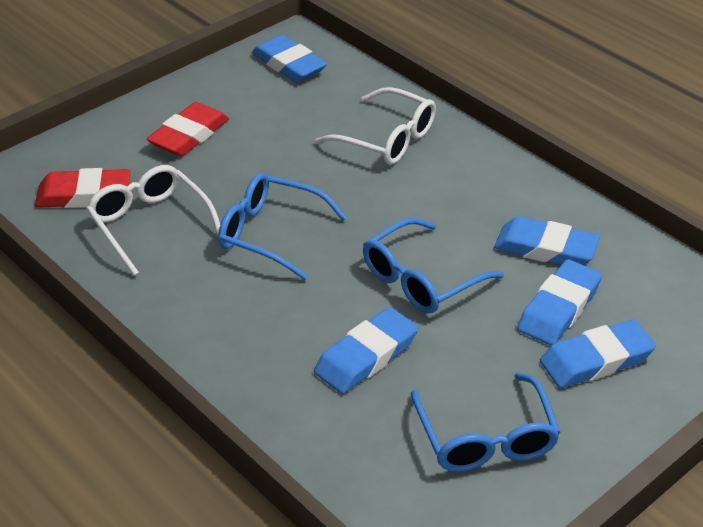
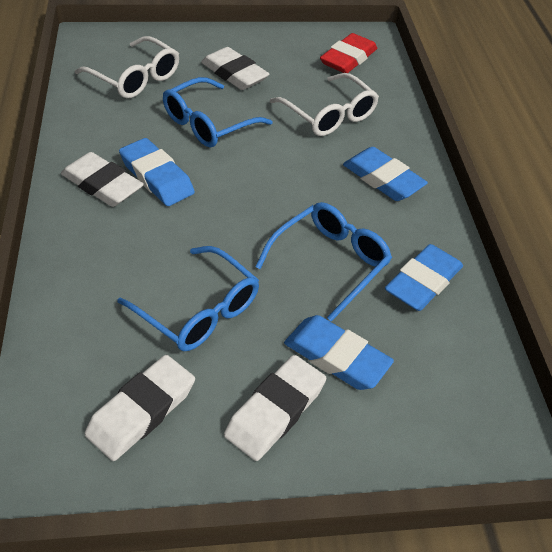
blue eraser: [252,35,327,82] [314,307,418,394] [494,216,600,265] [517,259,602,346] [540,319,656,388] = 5 -> [119,138,195,206] [284,315,394,390] [343,147,428,201] [385,244,463,311] = 4
red eraser: [35,168,131,208] [146,102,229,156] = 2 -> [320,33,377,73] = 1
white eraser: none = 0 -> [61,152,144,207] [84,355,195,461] [201,47,269,90] [224,355,326,461] = 4

